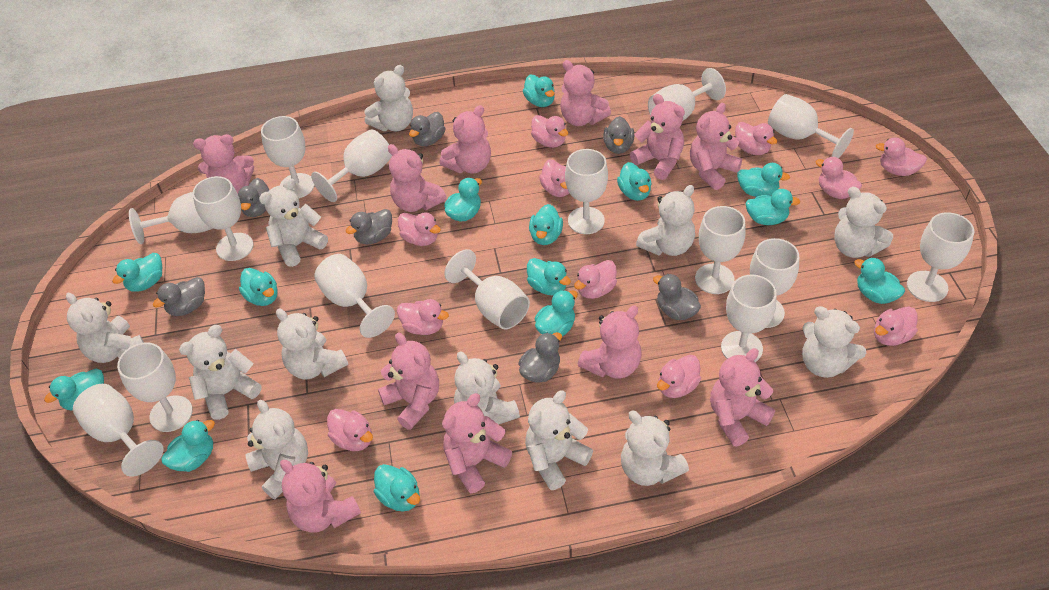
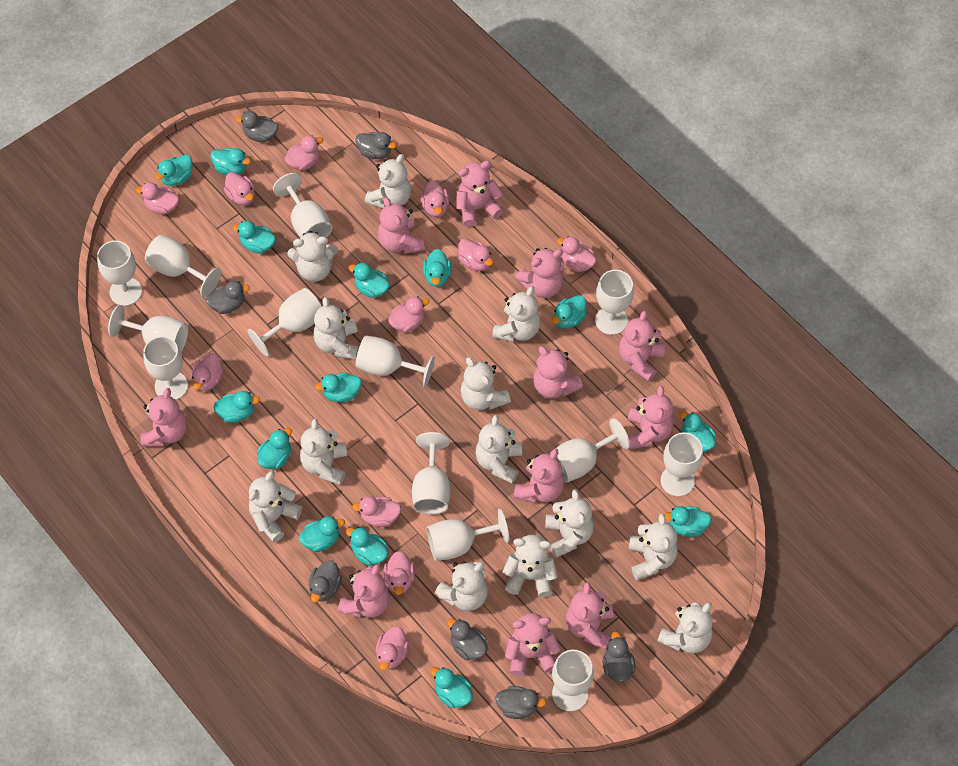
white goblet: [73,384,164,477] [117,342,193,432] [129,192,213,244] [192,176,254,261] [261,116,315,198] [311,129,392,202] [314,254,395,338] [444,249,530,329] [565,149,608,234] [648,68,726,120] [695,206,746,294] [721,275,777,362] [750,238,799,328] [768,94,854,158] [907,212,974,302] = 15 -> [97,240,142,306] [108,305,188,352] [143,336,188,400] [145,234,221,297] [247,288,322,356] [273,173,332,238] [356,335,435,388] [412,432,450,514] [427,509,509,561] [549,418,630,483] [552,650,594,711] [595,270,634,335] [661,432,703,497] = 13
white teddy bear: [66,293,144,363] [179,325,262,420] [245,400,308,499] [259,178,328,267] [276,309,348,379] [365,65,413,131] [454,351,520,425] [525,390,593,490] [621,411,689,486] [636,185,695,256] [802,306,866,378] [834,187,893,258] = 12 -> [249,471,302,542] [287,230,338,282] [300,419,347,485] [313,297,359,360] [365,154,411,208] [435,561,488,611] [460,357,511,410] [475,415,522,484] [492,286,541,342] [503,535,558,597] [545,489,594,558] [628,513,678,580] [657,602,713,653] = 13

